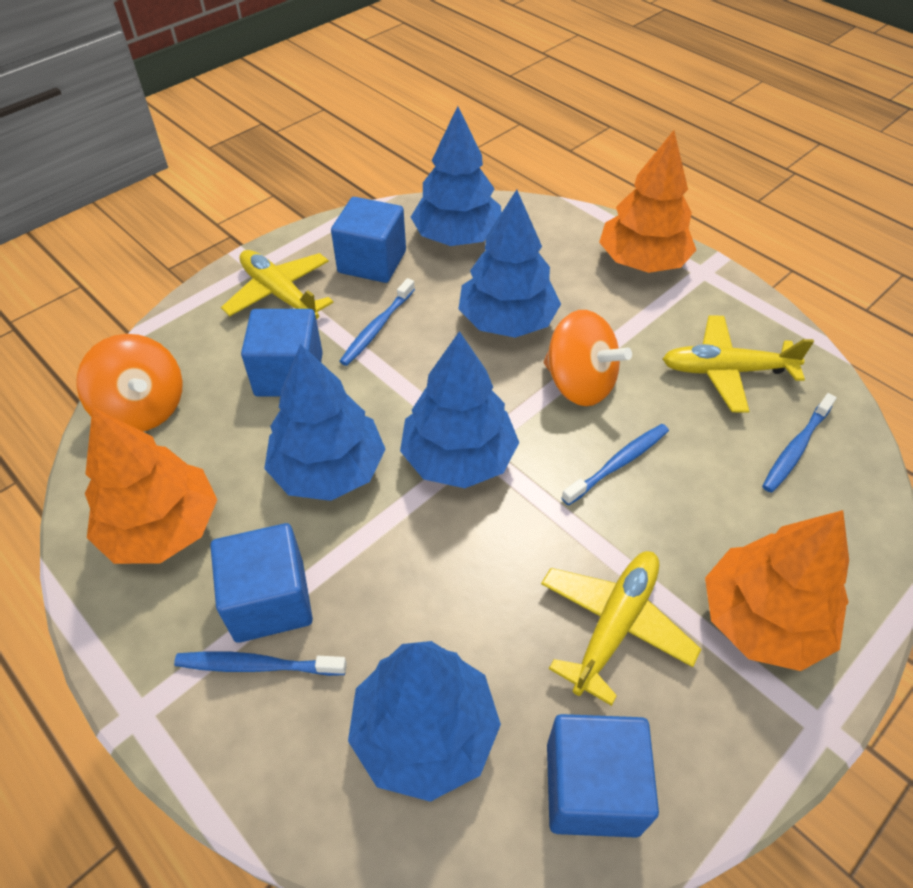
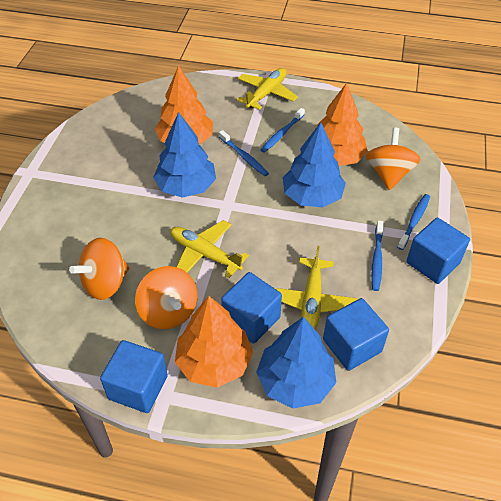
blue tree: [264,344,386,501] [348,641,501,802] [400,331,519,488] [411,106,502,246] [458,190,561,338] = 5 -> [153,112,216,198] [256,317,336,409] [283,122,346,208] = 3
orange spinning top: [76,334,183,432] [544,310,632,406] = 2 -> [69,238,129,300] [135,266,198,329] [366,128,421,190] = 3

